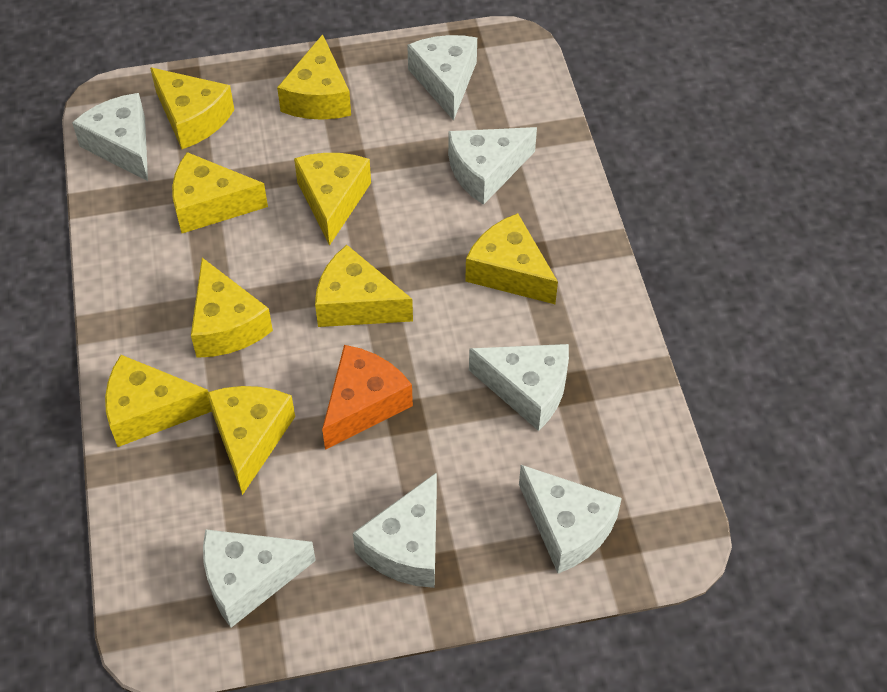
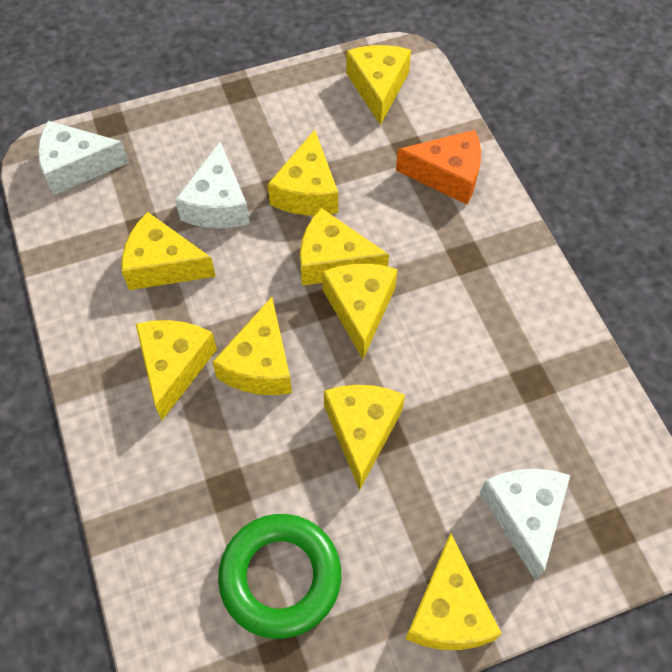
green ring: none = 0 -> [218,514,341,639] = 1
white cheese: [72,93,148,181] [203,529,316,628] [353,472,437,588] [407,35,477,120] [448,127,537,205] [469,344,569,431] [519,465,622,574] = 7 -> [38,121,129,195] [175,142,250,228] [480,469,570,581] = 3

